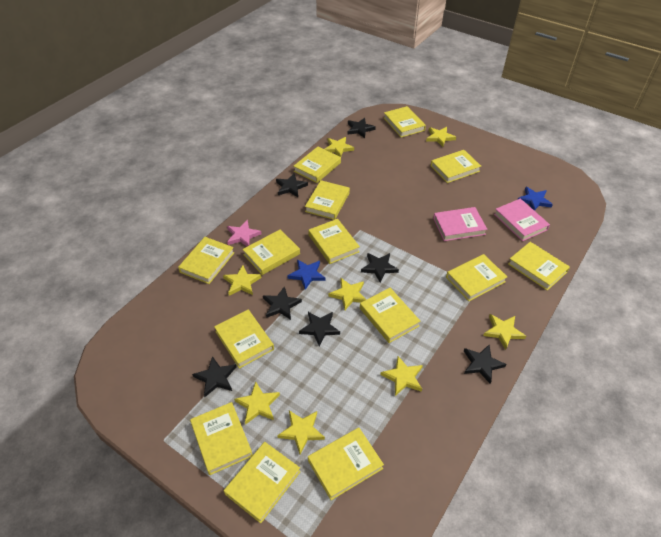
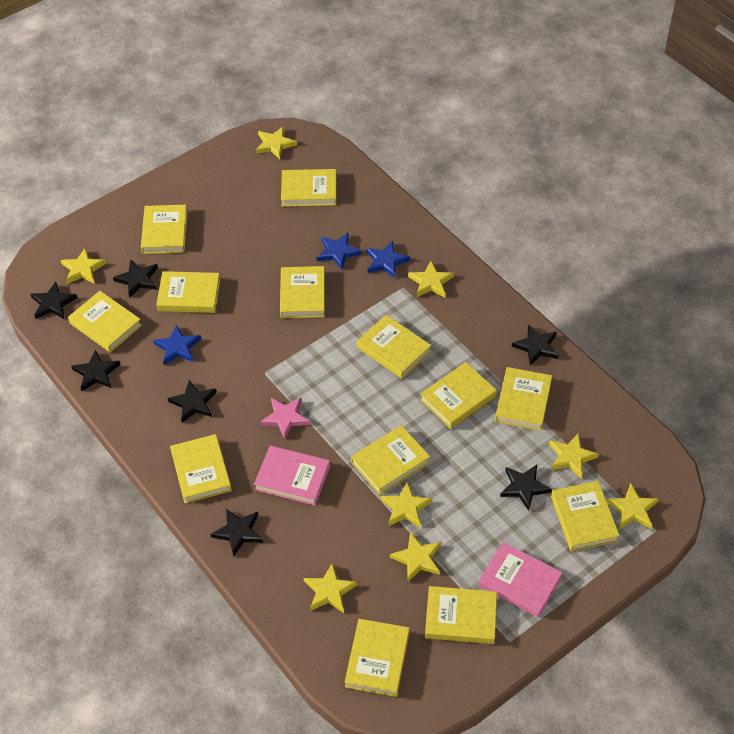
blue star: [287,259,325,290] [517,187,553,211] = 2 -> [153,325,201,365] [317,233,362,270] [366,240,410,278] = 3
yellow book: [178,237,235,284] [190,402,253,475] [214,310,274,369] [224,442,301,523] [242,229,300,275] [294,147,341,183] [305,180,350,220] [308,219,360,264] [308,427,384,500] [360,288,420,343] [384,106,426,137] [431,150,481,183] [446,254,507,301] [508,242,570,291] = 14 -> [68,291,142,353] [141,205,188,254] [156,271,220,313] [170,434,232,503] [280,266,325,318] [281,169,336,207] [345,619,410,697] [351,425,430,495] [357,315,431,379] [420,362,497,429] [425,586,497,644] [495,367,552,431] [551,481,620,552] = 13

